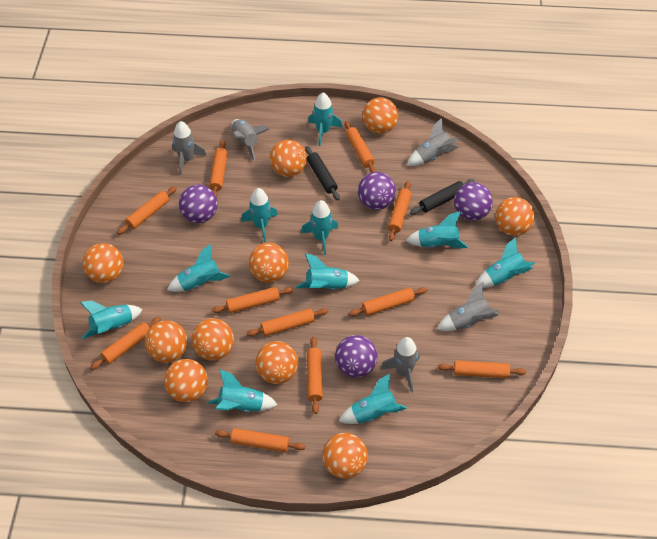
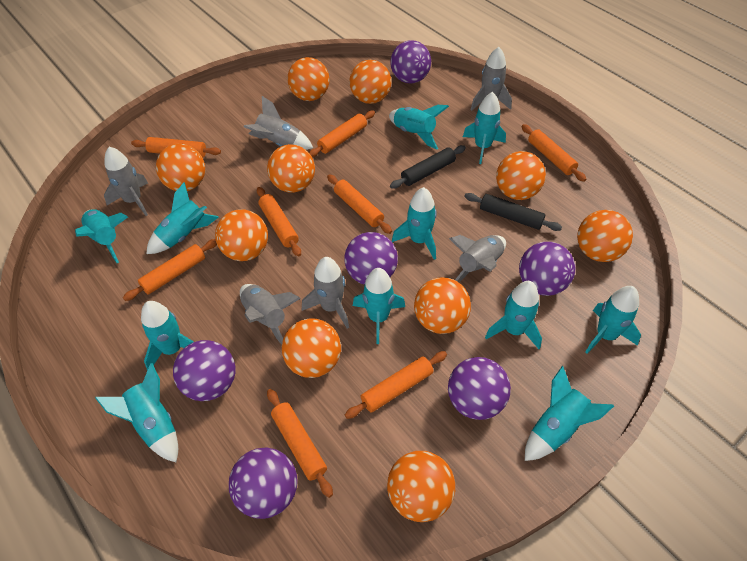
grey rocket: [172,121,206,175] [232,119,269,161] [381,337,420,392] [407,118,460,166] [437,282,499,331] = 5 -> [104,147,148,216] [240,284,301,345] [244,96,313,150] [302,257,349,329] [449,235,506,282] [471,47,512,111] = 6
orange rolling pin: [90,317,161,370] [117,186,177,234] [209,140,228,198] [212,287,293,313] [215,428,305,452] [247,308,328,336] [307,337,323,414] [345,121,376,173] [349,287,427,316] [388,181,412,241] [438,360,526,378] = 11 -> [123,239,217,301] [131,137,221,157] [257,187,301,257] [267,389,333,498] [309,111,375,157] [327,174,392,234] [345,351,447,419] [522,124,586,182] = 8
purple ball: [179,185,218,223] [335,335,377,378] [358,172,396,210] [454,182,493,221] = 4 -> [173,340,235,401] [229,447,297,519] [344,232,398,285] [390,40,431,83] [448,357,511,420] [519,242,575,296] = 6
turquoise rocket: [80,301,143,339] [167,243,230,292] [208,369,278,412] [241,188,278,243] [296,253,360,290] [301,200,338,255] [308,93,342,146] [339,373,407,424] [406,211,468,248] [475,237,535,288] = 10 -> [75,209,128,263] [95,363,178,462] [141,301,194,371] [146,182,219,254] [353,268,405,344] [389,105,449,149] [392,187,437,260] [463,92,506,164] [485,281,542,349] [525,366,614,461] [585,286,641,354] = 11

